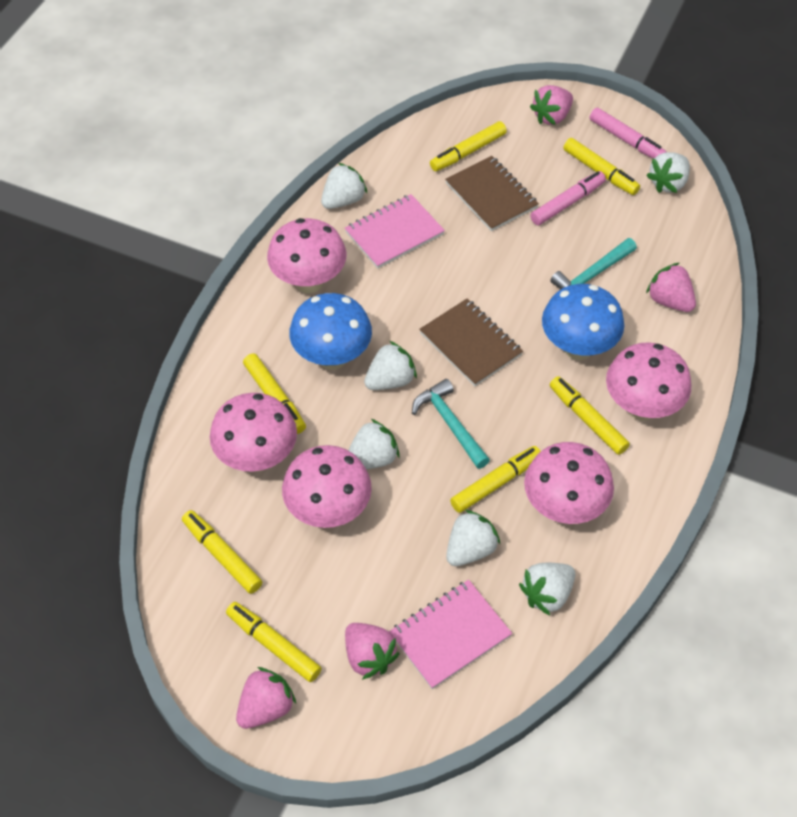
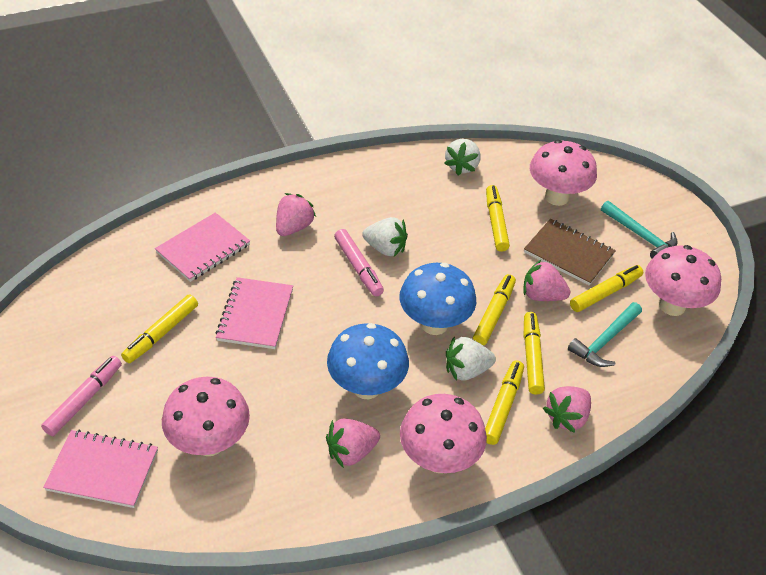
brown notebook: [419,298,523,386] [445,156,539,231] = 2 -> [524,219,616,286] = 1
pink mushroom: [210,393,297,472] [267,218,346,293] [282,445,372,528] [524,442,614,524] [606,342,691,420] = 5 -> [162,377,250,456] [400,394,487,473] [530,140,597,206] [645,245,721,316] = 4
pink notebook: [345,194,445,269] [389,580,512,689] = 2 -> [43,430,158,508] [155,212,250,282] [216,277,293,349] = 3
white strawberry: [321,163,368,209] [348,419,400,469] [364,341,417,390] [446,510,500,566] [519,563,575,616] [646,152,690,193] = 6 -> [362,217,408,256] [444,139,481,176] [446,337,496,381] = 3
yellow marker: [182,510,262,594] [226,602,322,682] [243,353,306,434] [430,121,507,171] [450,446,541,513] [550,376,630,455] [563,138,640,195] = 7 -> [121,295,198,363] [473,274,516,346] [485,360,524,445] [486,185,510,252] [524,312,545,395] [570,265,643,312] = 6

